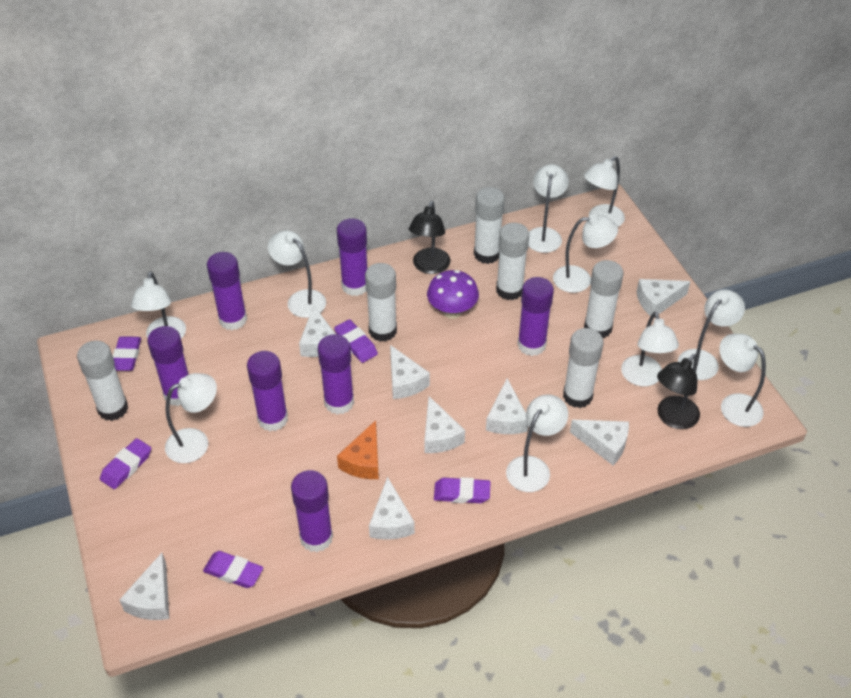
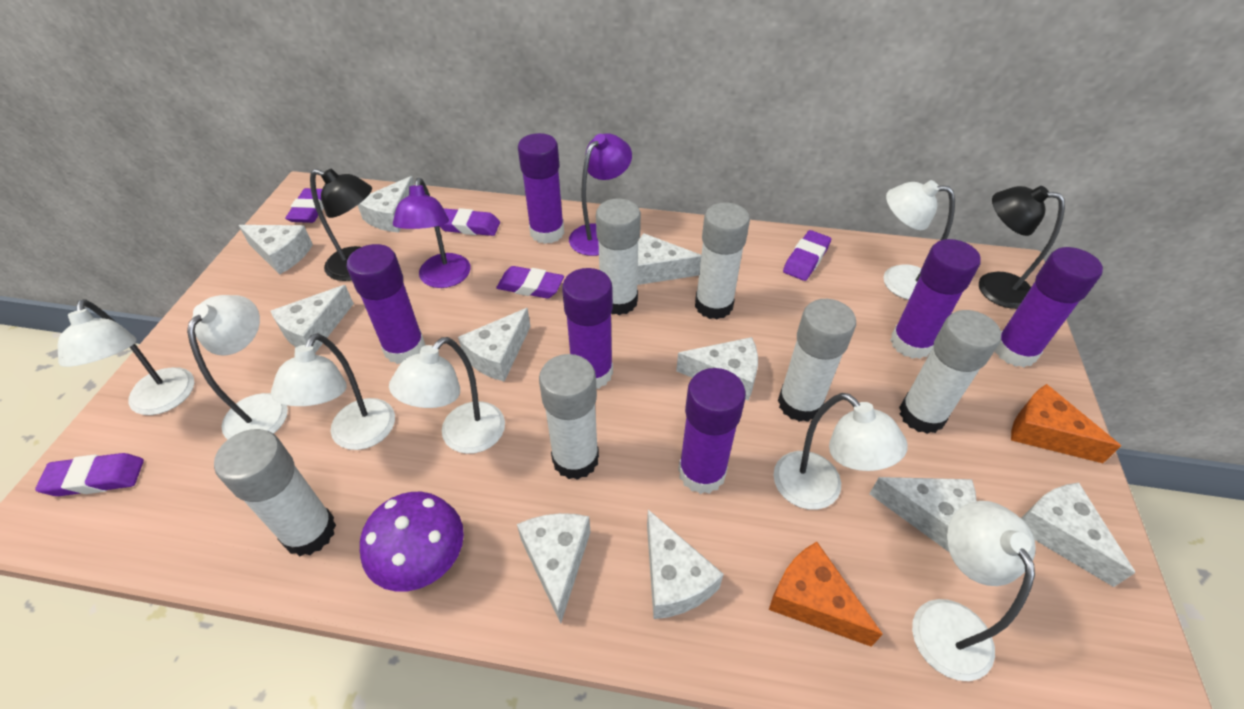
orange cheese: [337,420,379,479] = 1 -> [769,542,883,647] [1011,384,1121,463] = 2
purple glue stick: [147,326,189,406] [207,252,247,330] [247,351,288,431] [291,470,333,552] [318,334,354,415] [337,218,367,296] [517,277,554,356] = 7 -> [347,244,425,364] [518,133,564,244] [562,268,613,389] [678,368,746,494] [890,239,981,359] [995,247,1103,367] = 6
purple lamp: none = 0 -> [393,178,470,288] [569,133,632,256] = 2
white cheese: [119,553,169,620] [299,306,335,357] [369,477,415,540] [390,345,430,399] [424,396,465,453] [486,378,528,434] [570,420,629,465] [637,279,691,316] = 8 -> [239,225,313,275] [271,285,354,353] [358,176,414,232] [458,308,531,382] [517,513,590,624] [637,233,701,285] [647,510,724,619] [676,337,758,400] [869,477,976,552] [1021,482,1135,587] = 10
white lamp: [131,272,186,339] [165,373,217,463] [268,230,326,318] [506,394,568,492] [528,164,569,253] [553,215,618,293] [584,156,625,227] [621,312,679,386] [678,289,745,380] [719,334,766,427] = 10 -> [58,299,194,415] [187,295,288,439] [271,333,395,450] [389,337,505,454] [773,393,908,510] [883,180,955,300] [912,501,1036,681] = 7

